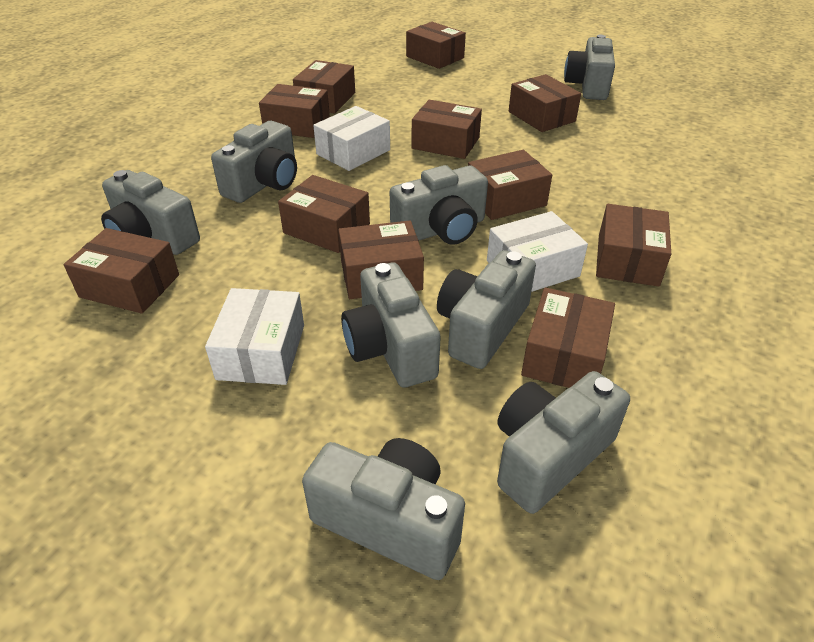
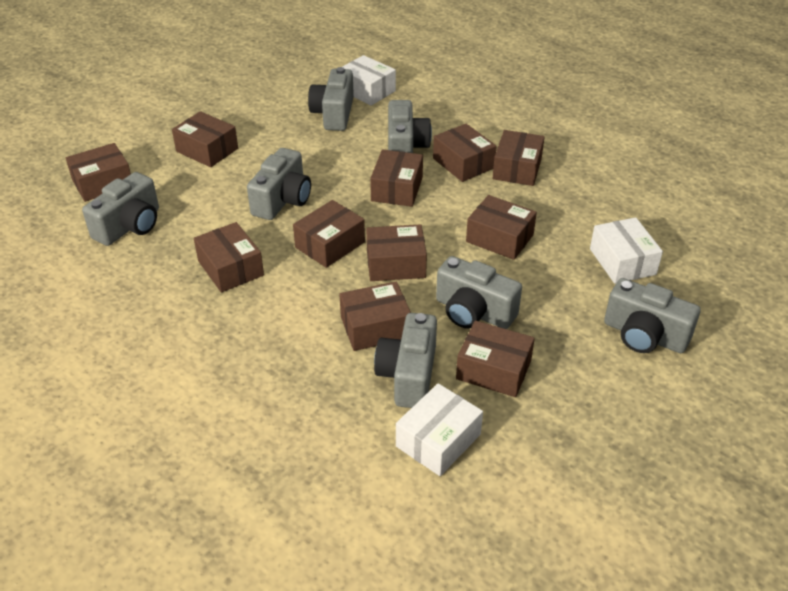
grey camera: [101,170,200,255] [211,121,297,203] [302,438,465,580] [341,262,441,388] [390,165,488,245] [437,250,536,369] [497,371,630,514] [564,35,615,100] = 8 -> [82,172,159,246] [247,148,311,220] [308,67,354,131] [374,313,437,408] [388,100,432,153] [436,256,522,329] [604,278,701,353] = 7

